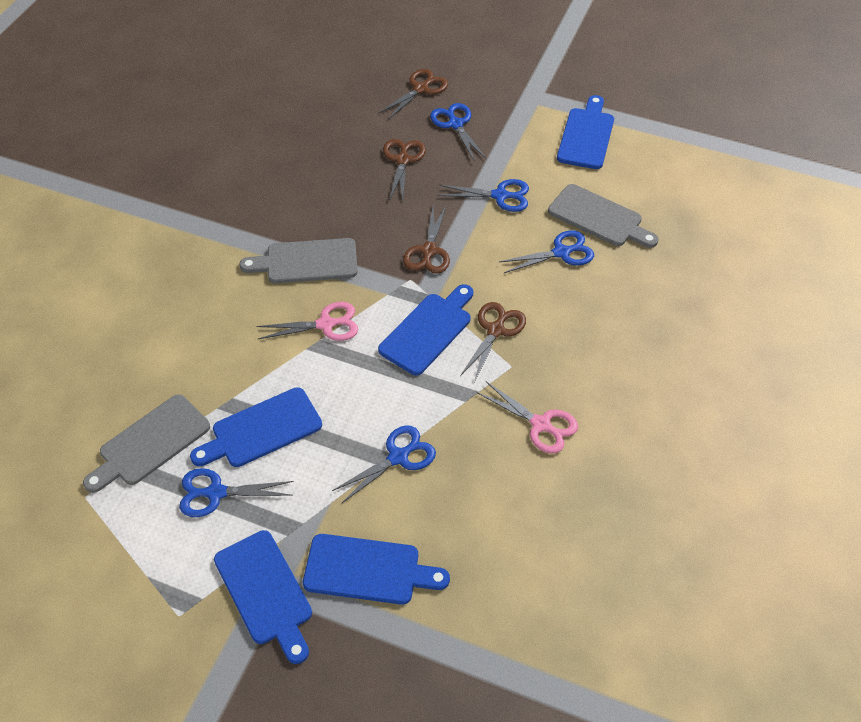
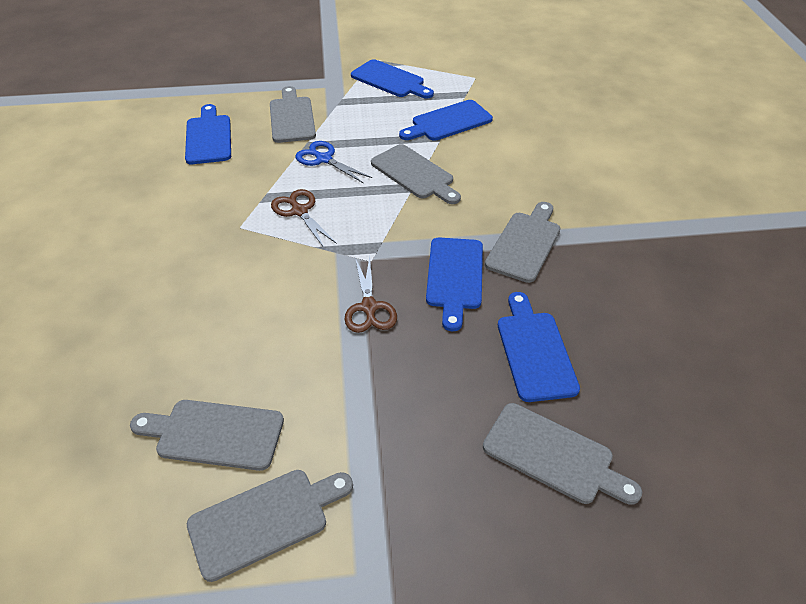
blue scissors: [179,468,294,517] [332,425,436,503] [430,103,486,162] [438,179,529,212] [499,230,594,273] = 5 -> [295,141,372,184] = 1
brown scissors: [378,69,448,120] [383,139,426,201] [403,204,450,274] [460,302,526,382] = 4 -> [271,189,337,248] [344,256,397,333] = 2
grey cutting board: [83,394,210,493] [239,238,358,283] [548,184,659,248] = 3 -> [130,400,284,471] [187,470,353,582] [270,86,316,143] [371,144,461,204] [483,403,642,505] [485,202,560,283] = 6
pink scissors: [256,302,358,341] [477,382,578,454] = 2 -> none = 0

